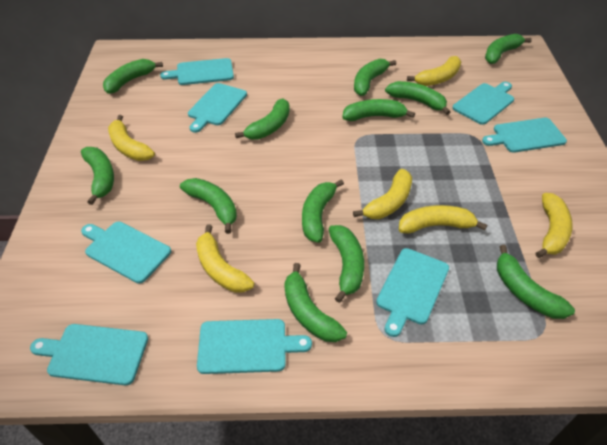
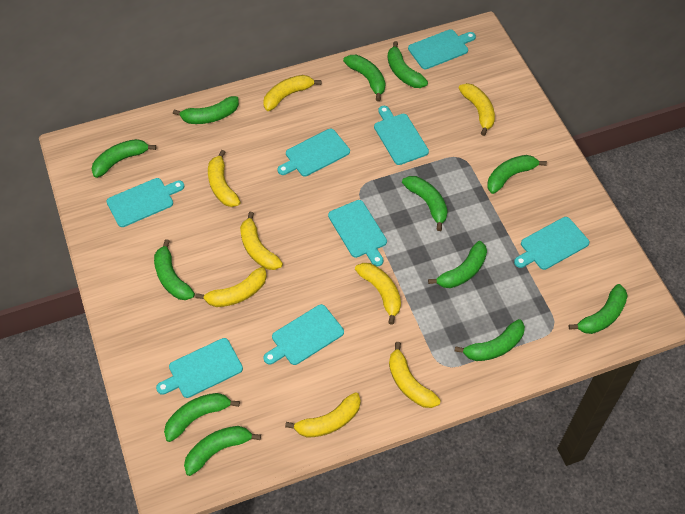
yellow banana: [108,115,155,161] [196,225,254,293] [353,169,412,219] [399,205,487,234] [407,56,461,86] [536,193,573,258] = 6 -> [196,267,267,307] [208,150,241,207] [240,212,283,270] [263,75,321,111] [285,392,361,438] [355,263,401,325] [389,342,441,408] [459,83,495,136] = 8

